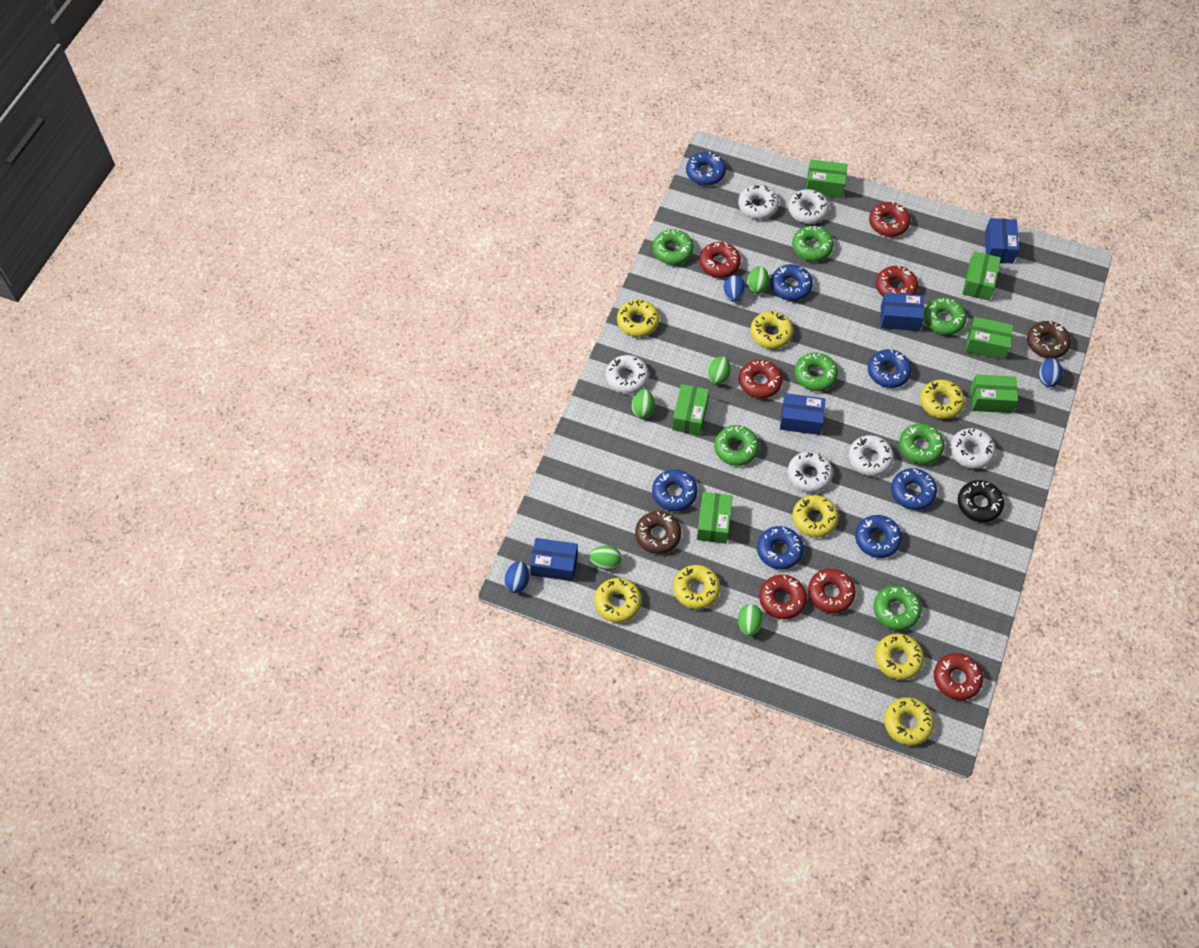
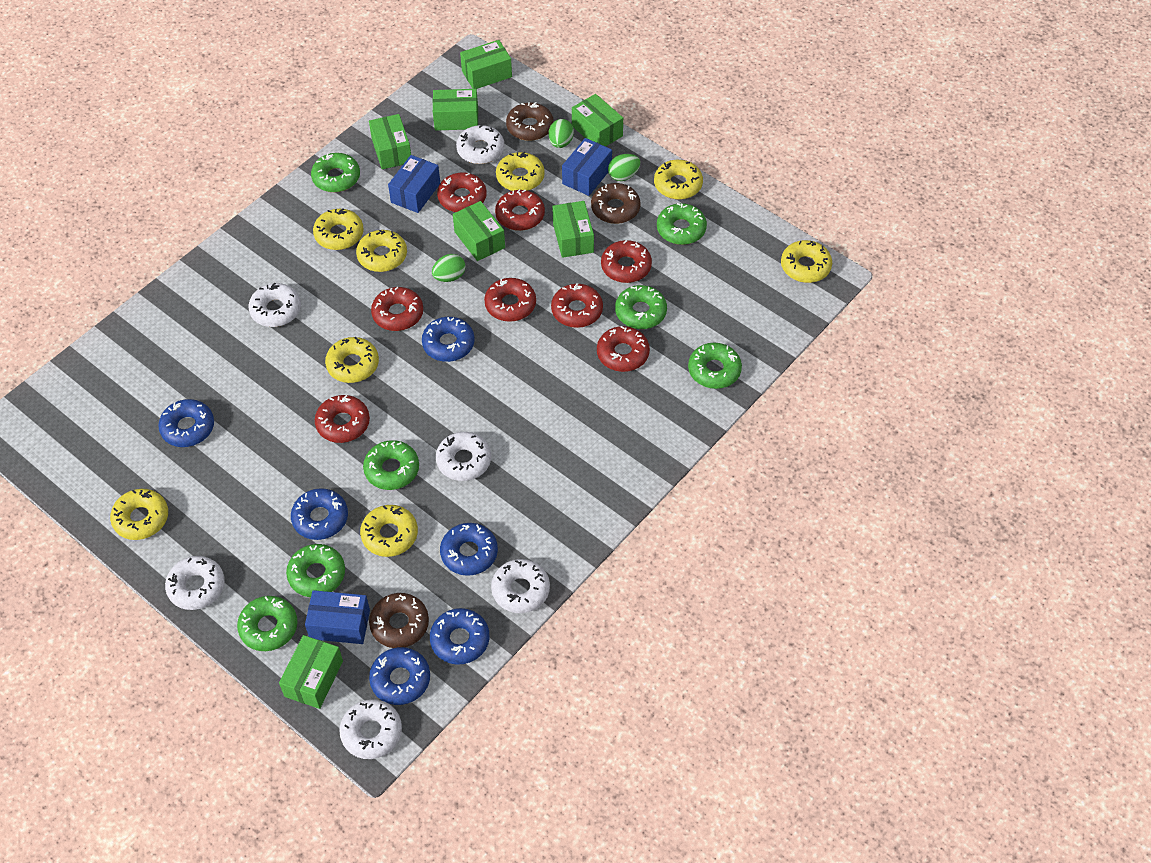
black donut: [958,480,1004,522] = 1 -> none = 0
blue box: [530,538,578,581] [780,393,826,435] [881,292,924,331] [985,218,1019,264] = 4 -> [305,590,370,644] [388,155,440,213] [562,138,612,196] = 3
blue donut: [652,469,698,511] [686,152,726,186] [757,526,804,570] [771,264,813,301] [855,515,902,558] [868,349,912,388] [891,468,937,510] = 7 -> [158,399,214,447] [291,488,348,540] [369,647,430,705] [422,317,475,362] [430,608,490,665] [440,523,498,576] = 6
blue egg: [504,561,529,593] [723,275,745,302] [1039,358,1063,387] = 3 -> none = 0
brown donut: [635,511,681,554] [1027,321,1071,359] = 2 -> [369,593,429,648] [506,102,553,141] [591,183,640,224] = 3
green box: [672,384,709,435] [697,492,732,544] [806,159,847,198] [962,251,1001,301] [965,317,1013,360] [970,374,1018,413] = 6 -> [279,635,343,709] [369,114,411,169] [433,89,478,131] [453,201,505,261] [460,40,512,89] [552,201,594,258] [572,94,623,147] = 7
green egg: [589,546,622,570] [632,389,655,419] [707,356,731,385] [738,604,763,636] [747,266,769,294] = 5 -> [432,254,466,282] [549,119,574,148] [608,154,640,181] = 3
red donut: [699,242,741,278] [739,360,782,399] [759,575,807,619] [808,569,856,613] [869,202,910,237] [876,266,918,297] [934,653,983,700] = 7 -> [315,395,370,443] [371,287,423,331] [437,173,486,212] [484,278,536,322] [495,190,545,231] [551,283,603,328] [597,326,650,372] [601,240,652,283] = 8

